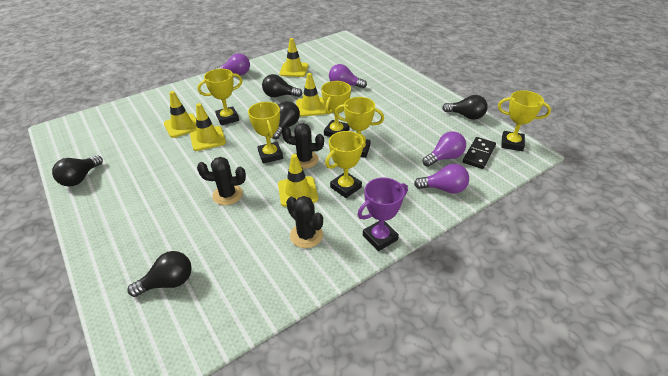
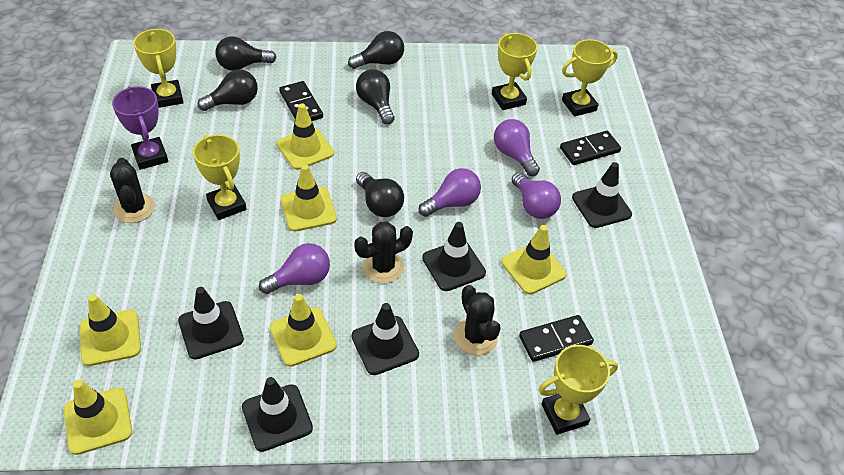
black domino: [463,137,496,169] = 1 -> [279,81,323,121] [519,315,594,362] [560,131,621,165] = 3
black traffic cone: none = 0 -> [178,287,244,359] [242,377,313,452] [351,303,419,375] [422,222,486,291] [572,162,632,228] = 5
yellow traffic cone: [164,91,196,138] [190,103,226,151] [278,154,318,207] [279,38,308,77] [296,73,327,117] = 5 -> [64,380,132,455] [80,294,141,366] [270,294,337,367] [277,103,334,170] [281,164,337,231] [501,225,567,295] = 6
yellow trophy: [198,69,243,125] [248,102,283,164] [321,81,351,137] [325,131,366,198] [335,97,384,158] [498,90,551,151] = 6 -> [133,29,184,108] [193,135,247,220] [492,33,537,110] [539,345,618,435] [562,39,618,117] = 5

